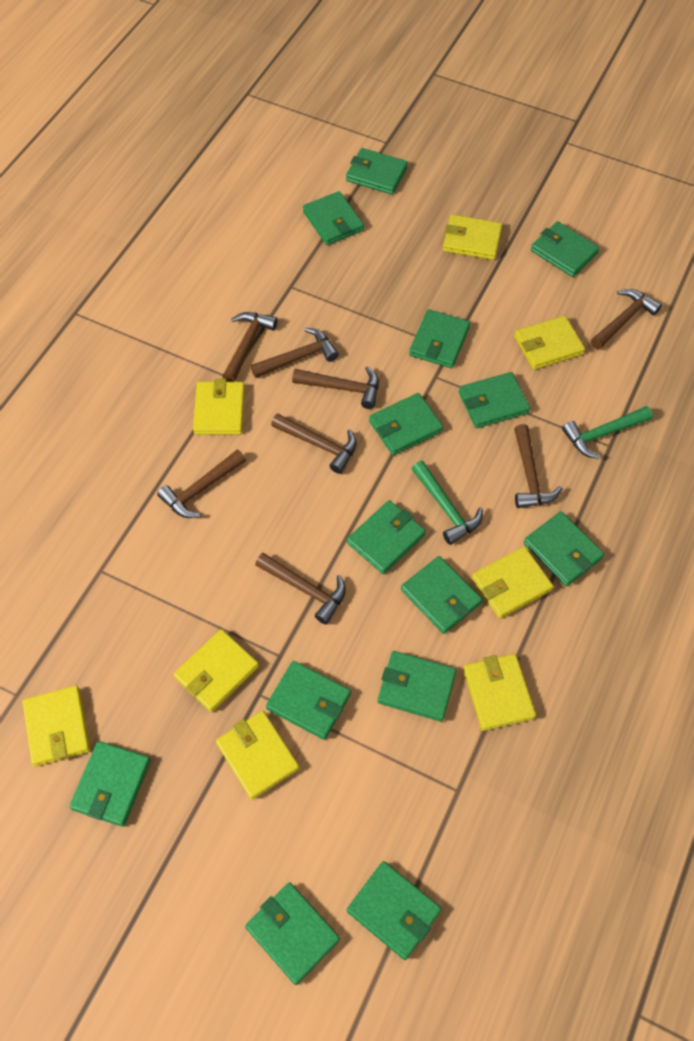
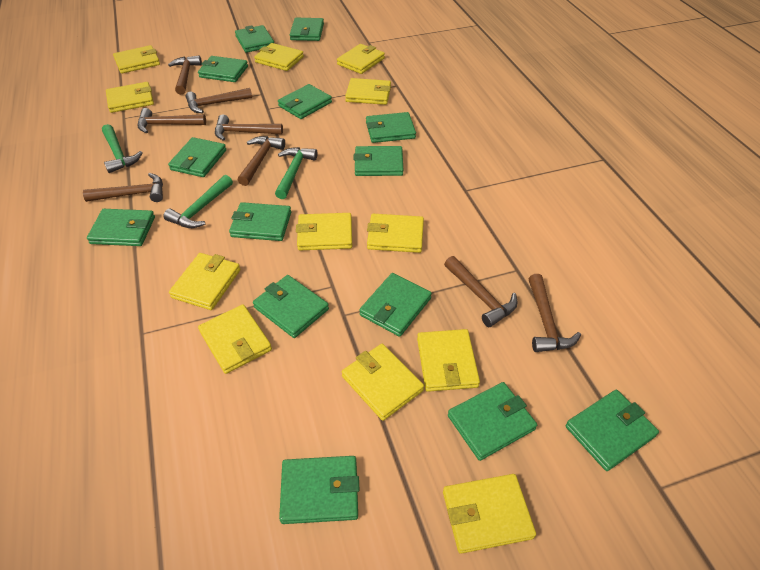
green hammer: [412,461,483,545] [562,406,653,459] = 2 -> [102,124,143,173] [163,175,233,228] [275,147,318,199] = 3
yellow wallet: [23,686,90,766] [174,629,259,712] [193,379,245,435] [216,711,300,800] [443,214,502,260] [463,654,536,731] [472,546,554,619] [514,316,585,370] = 8 -> [106,82,154,113] [113,45,160,74] [169,253,240,310] [198,304,272,374] [254,43,304,71] [296,213,352,250] [337,44,385,74] [342,344,424,421] [345,78,391,105] [367,214,424,253] [417,329,480,392] [443,474,536,554] = 12

